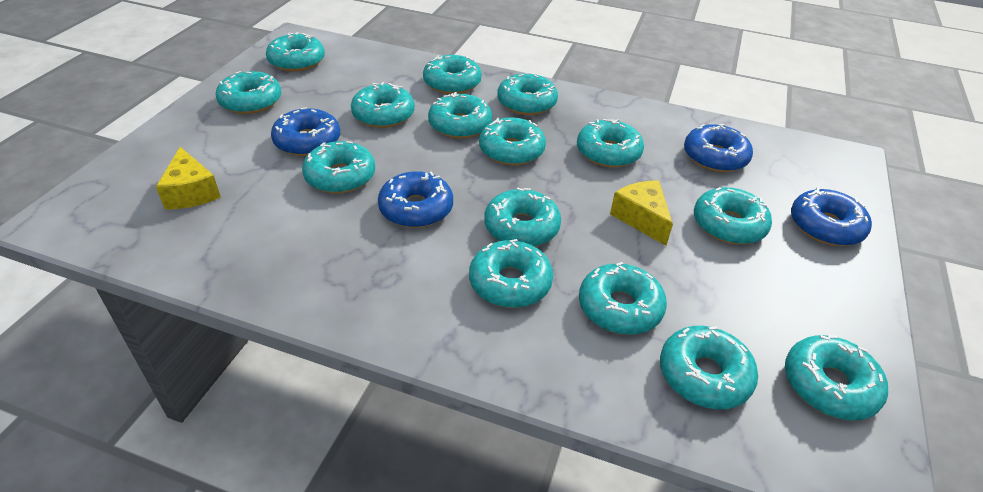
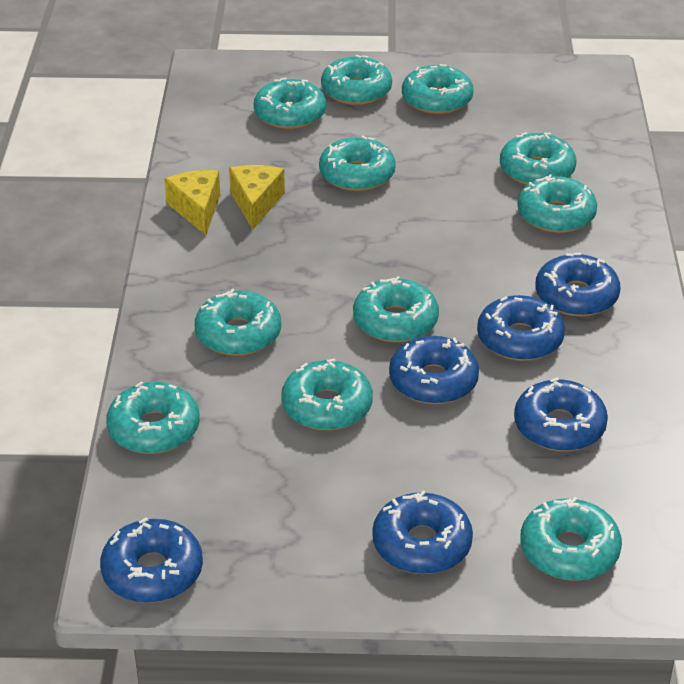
blue donut: [271,107,340,156] [378,171,453,228] [684,124,753,172] [791,188,872,246] = 4 -> [100,517,203,603] [372,490,473,574] [389,336,479,404] [477,295,565,361] [514,378,608,451] [535,253,620,317] = 6
turquoise donut: [215,71,281,114] [266,32,325,72] [302,141,375,194] [351,82,415,128] [423,55,482,94] [428,92,492,139] [469,239,553,308] [479,117,546,165] [484,188,561,247] [497,73,558,115] [577,119,644,168] [579,262,667,335] [660,326,758,409] [694,187,772,245] [785,335,888,420] = 15 -> [106,381,200,454] [195,289,281,356] [254,78,326,129] [281,359,373,430] [319,136,396,191] [321,55,392,105] [353,276,439,343] [402,64,474,114] [500,132,576,185] [517,174,597,233] [520,497,622,581] = 11

